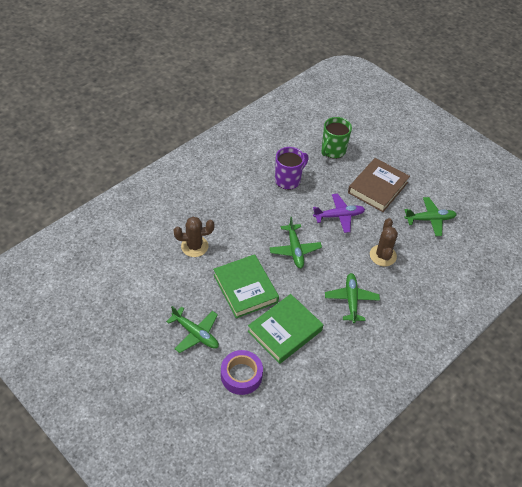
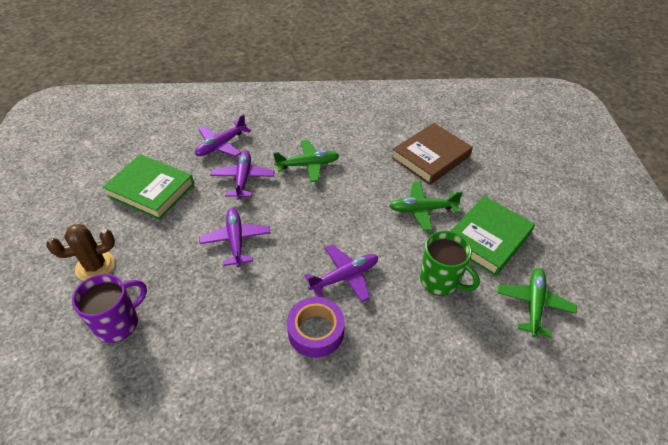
brown cactus: [174,217,215,257] [370,218,398,266] = 2 -> [46,224,115,281] = 1
green plane: [166,306,219,353] [269,217,322,268] [325,273,380,323] [405,197,457,236] = 4 -> [273,140,340,182] [389,181,463,231] [497,268,577,337] = 3
purple plane: [313,194,365,233] = 1 -> [195,114,251,157] [199,208,271,267] [210,150,275,200] [305,244,378,302] = 4

